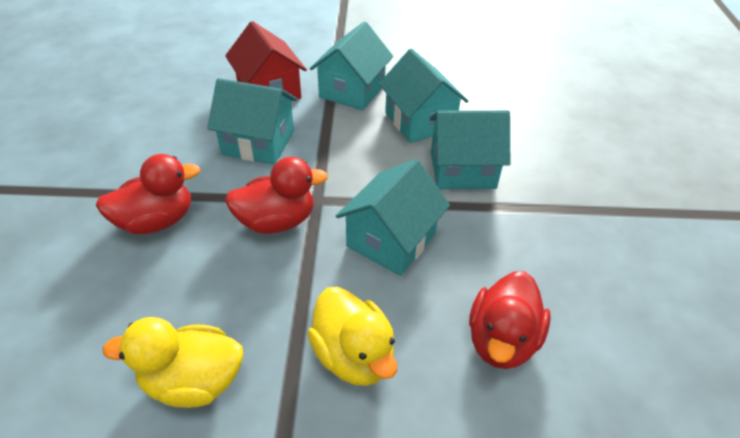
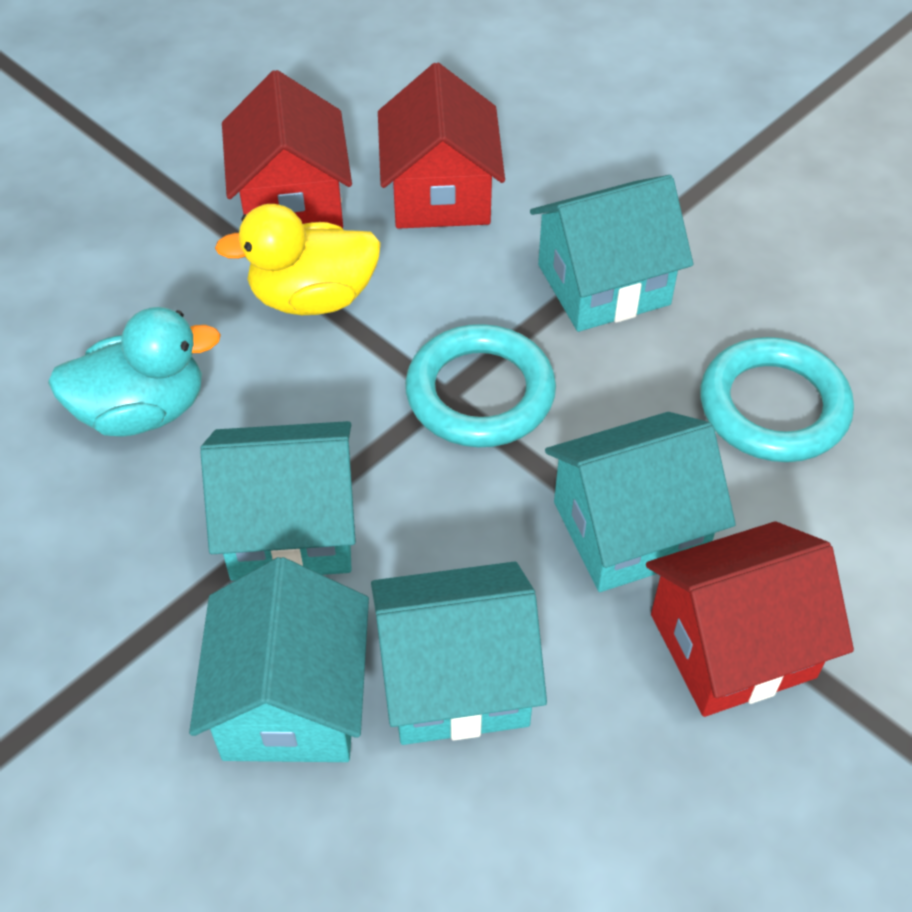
red duck: [96,154,200,234] [225,157,328,234] [469,271,551,369] = 3 -> none = 0
red house: [225,21,307,101] = 1 -> [222,70,352,228] [378,63,505,229] [646,521,854,717] = 3
turquoise duck: none = 0 -> [48,307,221,436] = 1
turquoise ring: none = 0 -> [405,324,556,447] [700,337,854,462] = 2
yellow duck: [103,317,243,408] [308,287,397,386] = 2 -> [215,204,381,315] = 1

